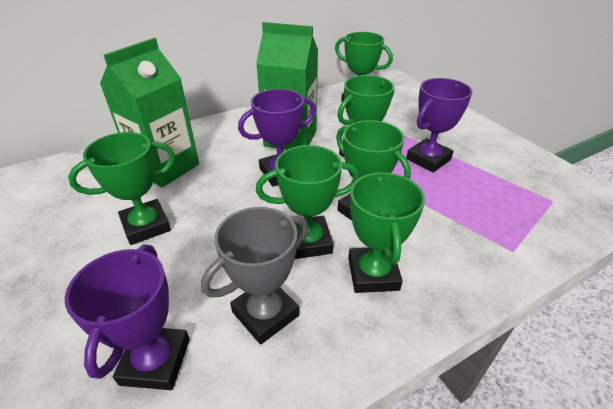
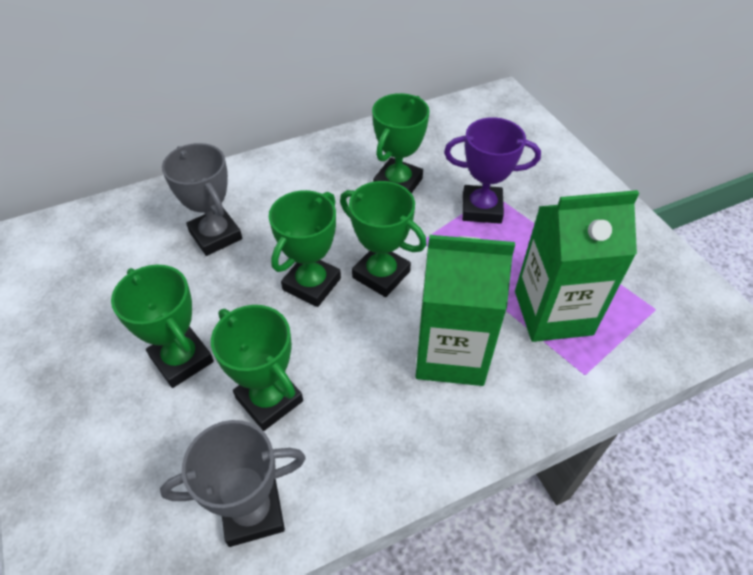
green trophy: [68,132,175,245] [256,145,360,259] [335,32,393,102] [336,120,411,221] [337,75,394,157] [348,171,425,293] = 6 -> [111,265,214,388] [211,305,303,431] [269,190,341,307] [340,181,426,297] [372,93,430,193] = 5
grey trophy: [201,207,308,345] = 1 -> [160,420,306,547] [162,143,242,256] = 2
purple trophy: [65,245,190,390] [238,89,316,186] [406,78,473,172] = 3 -> [444,117,541,224] = 1

